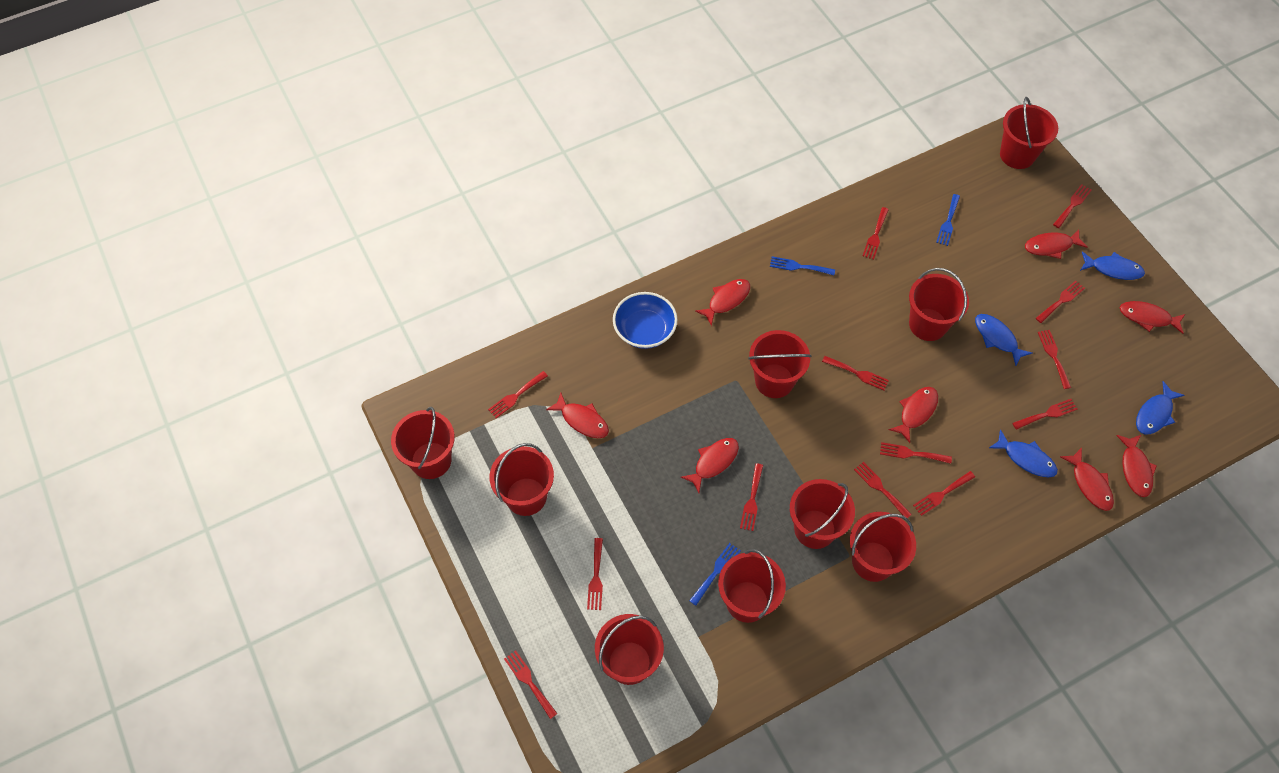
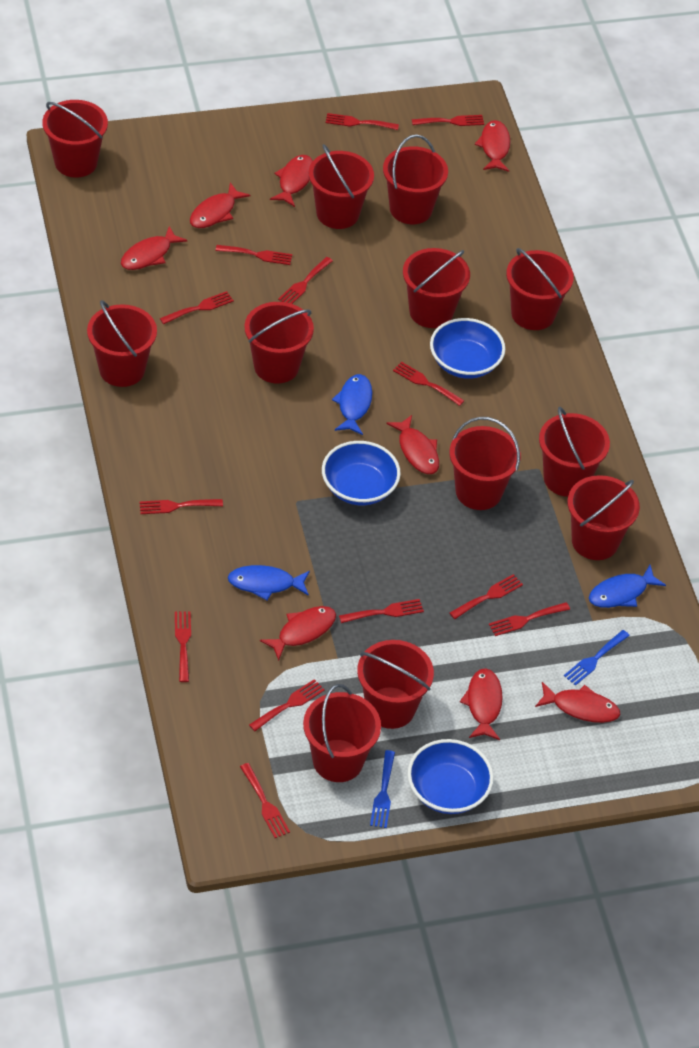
blue bowl: [613,292,678,349] = 1 -> [322,441,401,505] [408,739,494,814] [430,318,505,379] = 3
blue fish: [975,314,1032,366] [989,429,1058,477] [1080,251,1145,280] [1136,381,1185,435] = 4 -> [228,565,310,600] [332,374,372,435] [589,565,666,608] = 3
blue fork: [689,543,741,606] [770,256,835,275] [936,194,960,246] = 3 -> [370,750,395,828] [564,630,630,686] = 2
red bucket: [391,407,455,479] [489,443,554,516] [595,614,664,685] [718,549,786,623] [748,330,812,398] [790,479,855,549] [850,512,916,582] [909,268,969,341] [1000,97,1058,169] = 9 -> [42,100,108,178] [87,300,157,387] [244,302,314,384] [303,684,381,782] [308,144,374,229] [357,640,434,729] [383,134,448,224] [403,248,470,328] [449,417,521,510] [506,248,574,330] [539,407,610,497] [568,475,640,560] = 12

